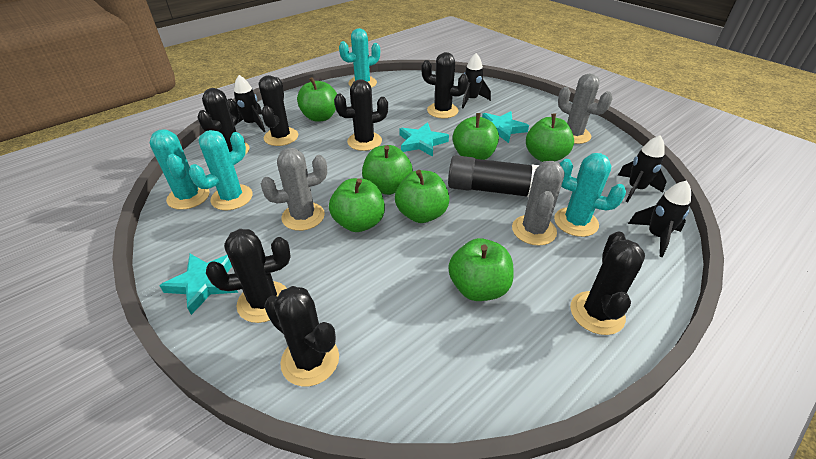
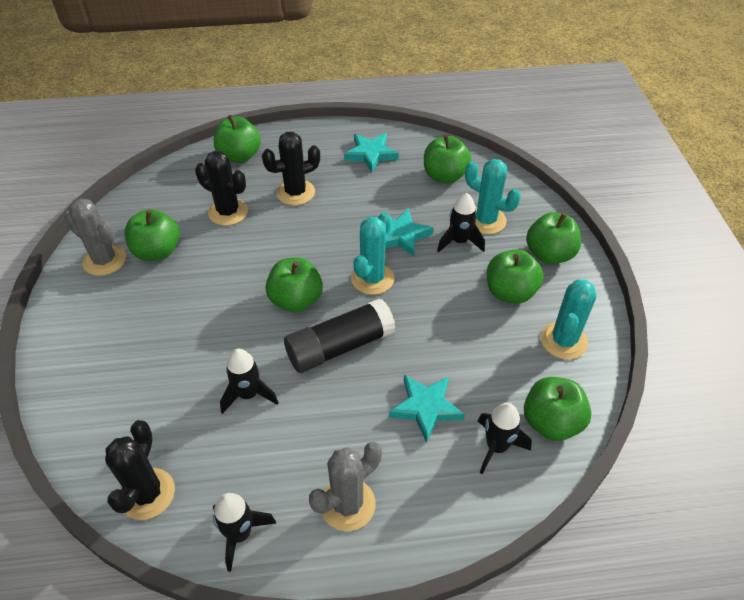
black cactus: [197,88,250,155] [206,229,291,323] [259,75,298,146] [264,286,339,387] [334,79,388,151] [421,52,469,118] [570,231,645,335] = 7 -> [105,420,175,520] [195,151,248,226] [262,132,320,205] = 3
grey cactus: [261,148,327,231] [512,161,565,245] [558,73,613,144] = 3 -> [64,199,126,276] [309,442,382,531] = 2
turquoise cactus: [150,129,210,210] [189,130,253,210] [339,28,380,88] [554,153,626,237] = 4 -> [351,212,394,295] [465,159,521,234] [541,279,596,360] = 3

